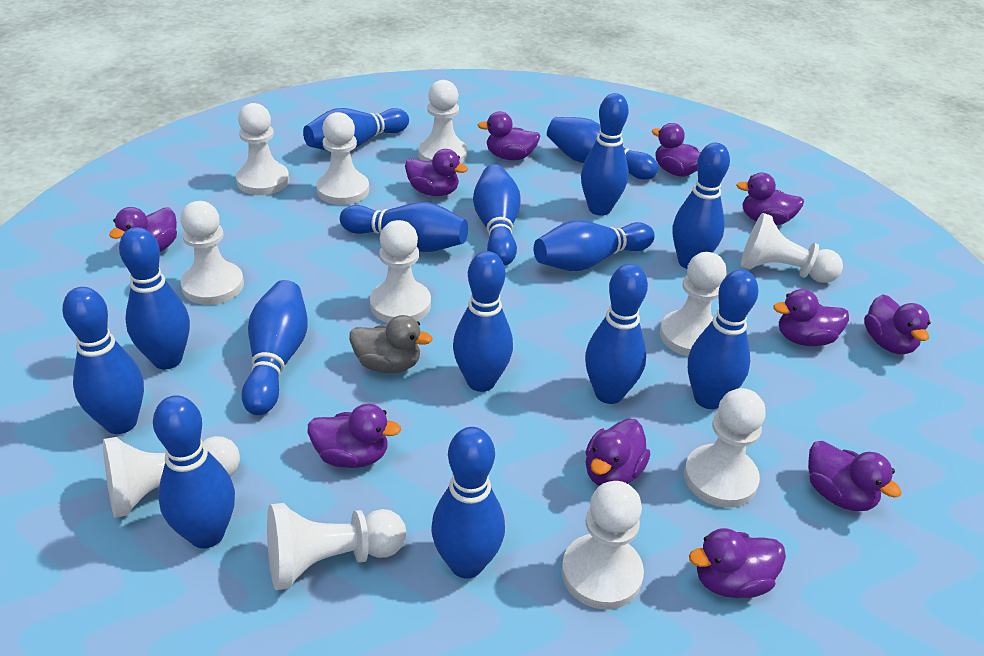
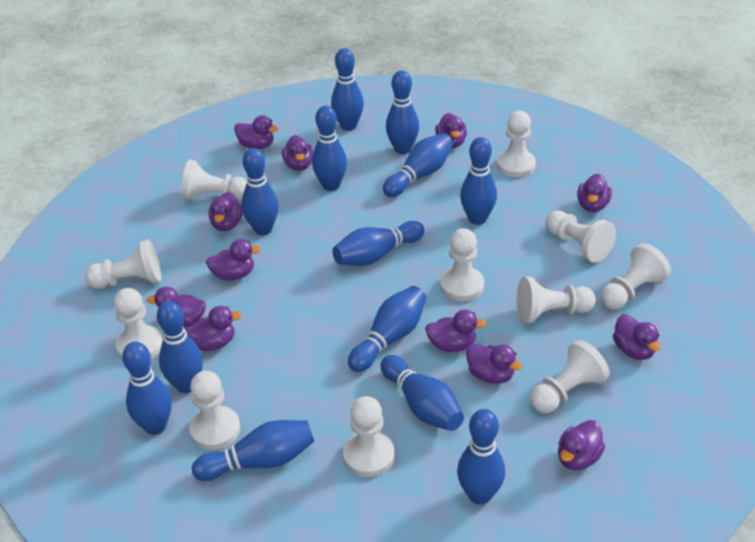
blue bowling pin: [62,287,144,434] [119,227,190,369] [153,395,235,549] [241,280,308,415] [303,108,409,151] [340,202,468,252] [431,427,505,579] [453,251,513,392] [473,164,521,266] [534,220,655,271] [547,117,658,180] [581,93,629,216] [585,264,648,404] [673,143,730,269] [688,270,758,409] = 15 -> [122,342,172,435] [157,301,203,393] [192,420,314,481] [242,148,279,235] [312,106,347,191] [331,48,364,131] [332,221,425,266] [348,286,426,372] [381,355,464,431] [383,133,453,197] [386,70,419,154] [457,409,505,505] [460,137,497,225] = 13
grey duck: [349,315,433,373] = 1 -> none = 0
purple duck: [109,207,177,252] [308,404,401,468] [405,149,468,196] [478,112,541,160] [585,419,650,486] [652,123,701,177] [689,528,786,598] [736,172,804,225] [773,289,849,346] [808,441,902,511] [864,294,931,354] = 11 -> [146,287,206,328] [185,306,242,351] [206,239,261,281] [209,192,243,231] [234,115,278,149] [282,135,313,171] [425,310,486,352] [435,113,467,148] [466,343,522,384] [558,420,605,470] [577,174,612,212] [613,314,660,360] = 12

